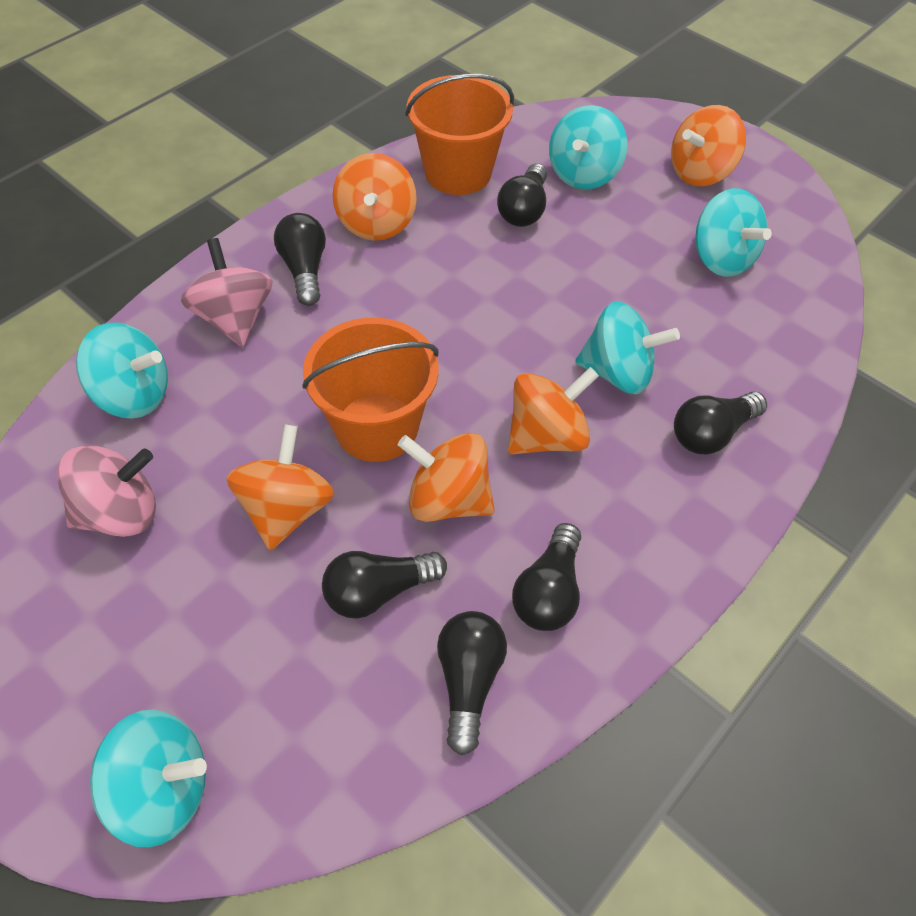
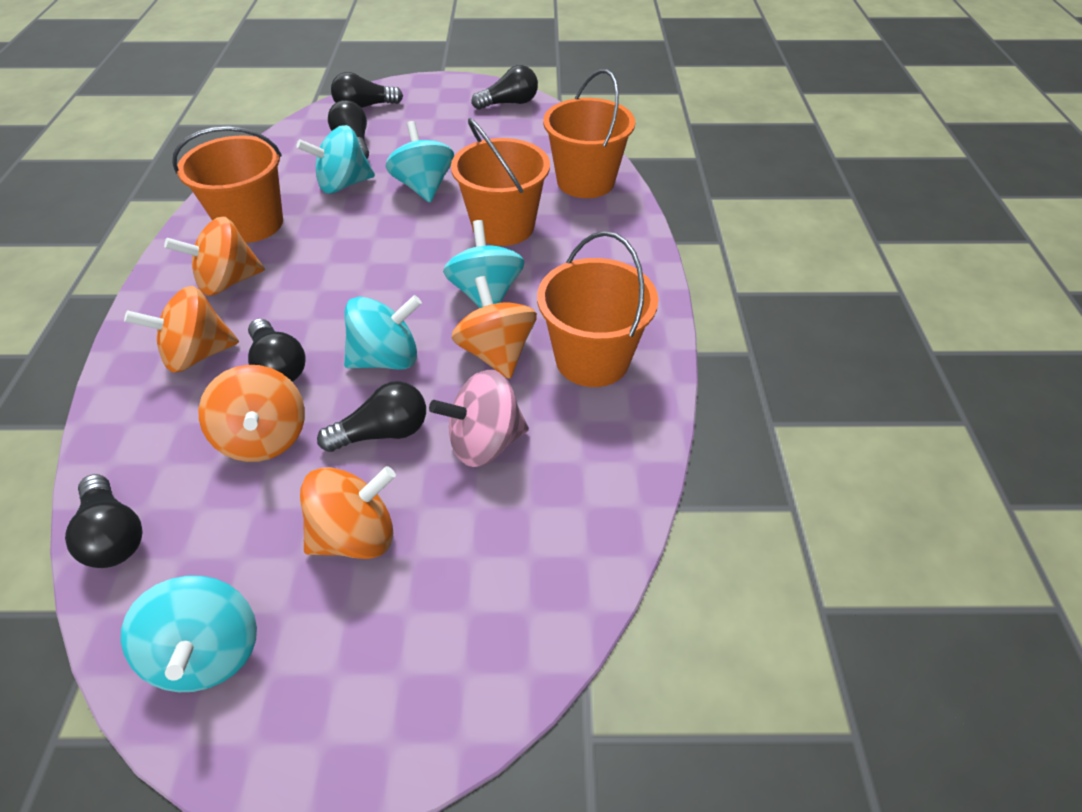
orange bucket: [302,318,439,462] [405,74,514,195] = 2 -> [172,127,283,243] [451,118,550,246] [537,231,658,387] [543,69,635,198] = 4
pink spinning top: [57,445,156,537] [181,238,272,347] = 2 -> [429,370,529,467] = 1

